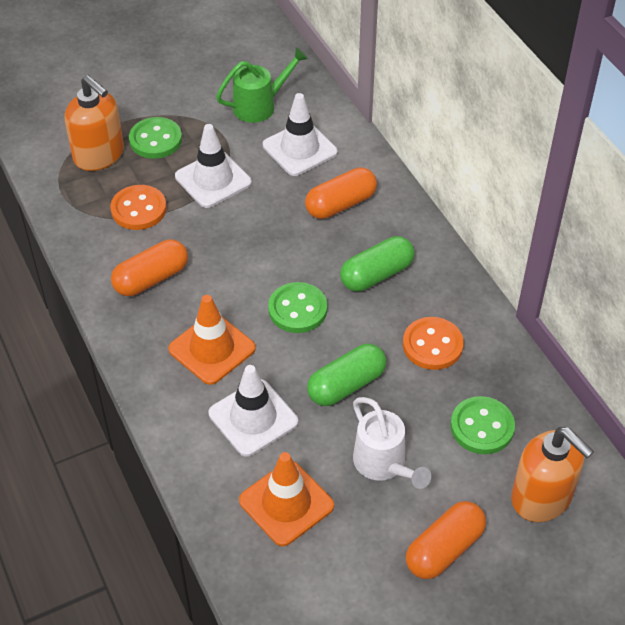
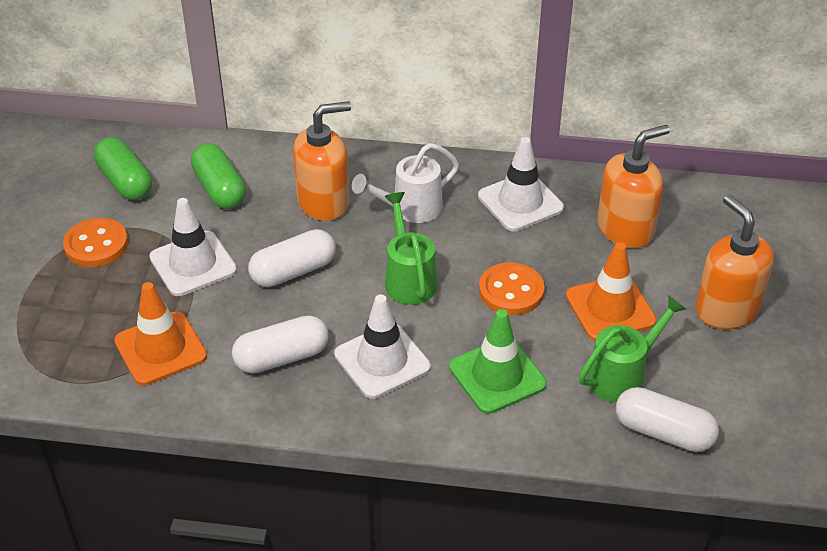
green button: [129,117,182,159] [268,282,327,333] [451,396,515,454] = 3 -> none = 0
green traffic cone: none = 0 -> [449,309,547,414] = 1
green watering can: [216,47,308,123] = 1 -> [384,192,438,305] [579,296,686,403] = 2
orange capsule: [111,239,188,296] [305,167,377,219] [406,501,486,579] = 3 -> none = 0
orange soap dispenser: [65,75,124,171] [511,427,594,522] = 2 -> [293,101,351,221] [597,125,670,248] [696,195,774,329] = 3
white capsule: none = 0 -> [232,316,329,374] [248,229,336,287] [616,387,719,452] = 3

